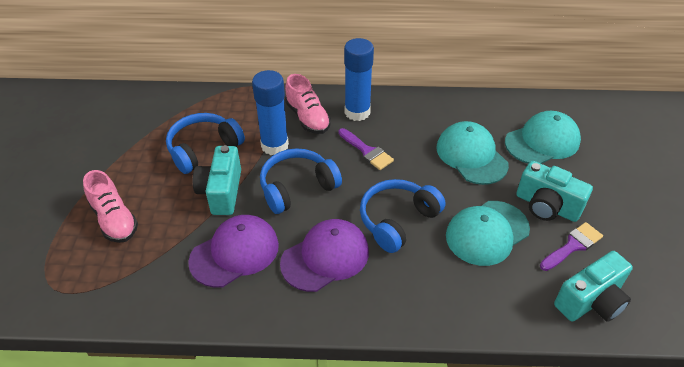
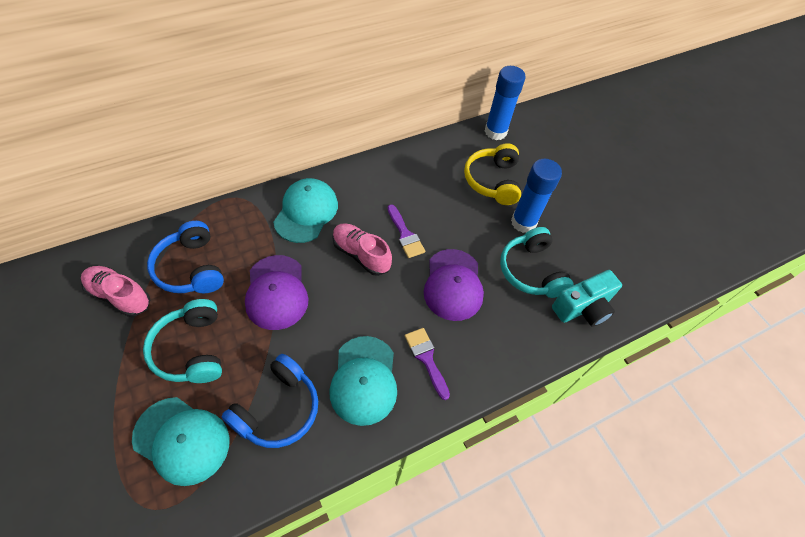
blue headphones: [166,113,245,174] [260,148,342,214] [360,179,446,253] = 3 -> [147,221,224,293] [221,354,318,448] = 2
turquoise camera: [193,145,241,215] [516,161,593,222] [554,251,633,322] = 3 -> [552,270,622,327] = 1
turquoise headphones: none = 0 -> [143,299,222,383] [500,227,573,298] = 2
yellow headphones: none = 0 -> [464,143,521,205] = 1

